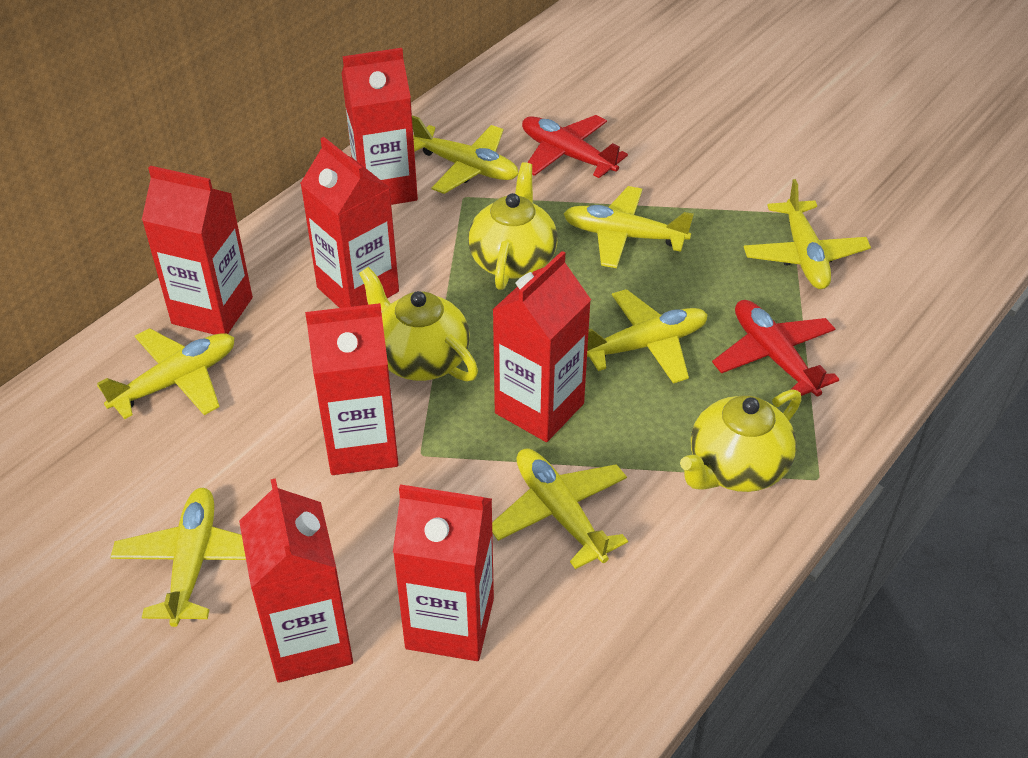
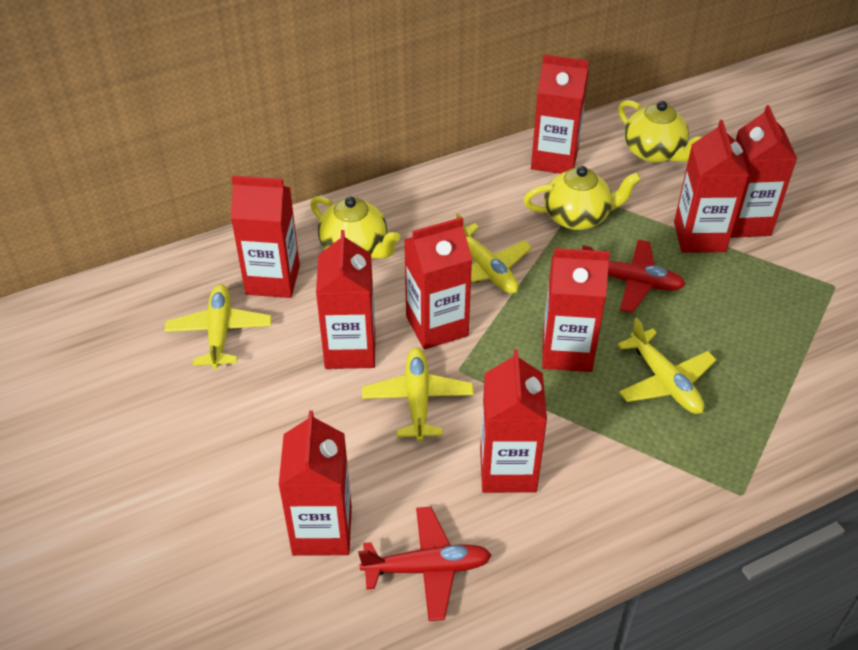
red carton: [142,166,253,335] [239,478,353,683] [300,137,399,308] [305,303,399,475] [342,48,418,205] [393,484,494,661] [492,251,591,442] = 7 -> [231,175,300,298] [279,410,352,556] [316,230,375,369] [404,217,472,350] [480,349,547,493] [531,55,589,174] [542,248,610,372] [674,120,749,253] [731,105,797,238] = 9
yellow plane: [97,328,234,419] [110,488,246,627] [412,115,518,194] [492,449,628,569] [564,186,694,268] [587,289,708,384] [744,179,871,289] = 7 -> [164,284,272,370] [362,347,474,442] [456,213,532,294] [618,318,716,414] = 4

